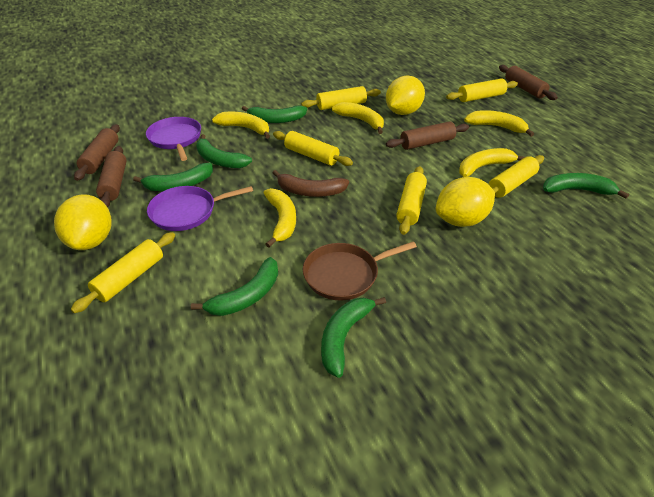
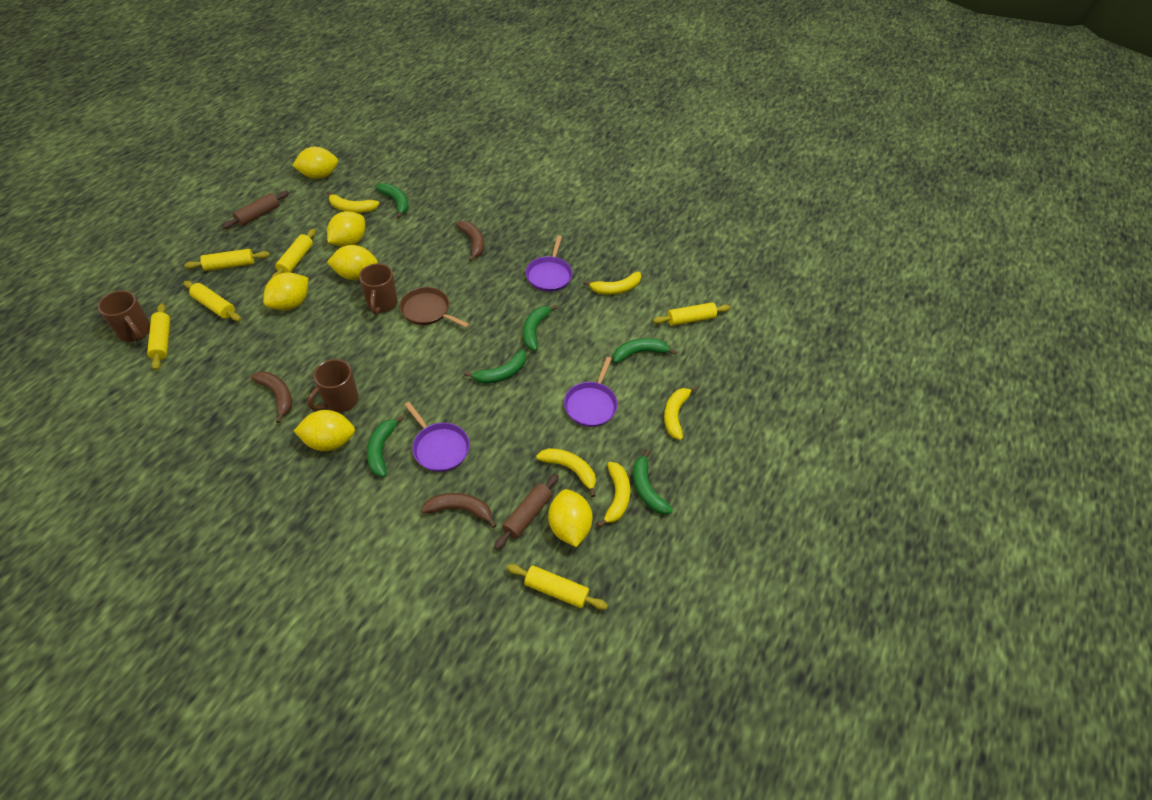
brown banana: [272,170,349,197] = 1 -> [251,372,292,423] [421,493,497,528] [456,221,484,262] = 3
brown mug: none = 0 -> [98,290,150,342] [308,359,359,412] [359,263,398,315] = 3
brown rolling pin: [74,124,120,181] [96,146,127,207] [386,121,469,150] [499,65,558,100] = 4 -> [222,191,289,229] [494,474,559,550] = 2
purple pan: [146,117,201,161] [147,186,253,231] = 2 -> [405,402,470,472] [526,235,572,292] [564,357,618,427] = 3
yellow lemon: [54,194,111,250] [386,76,425,115] [436,177,495,227] = 3 -> [263,272,308,311] [292,147,338,179] [294,410,355,451] [327,211,365,247] [327,245,378,280] [548,489,593,547] = 6

